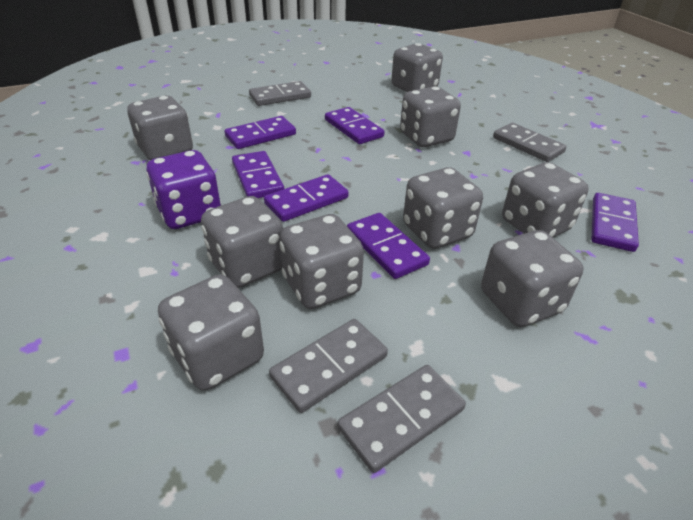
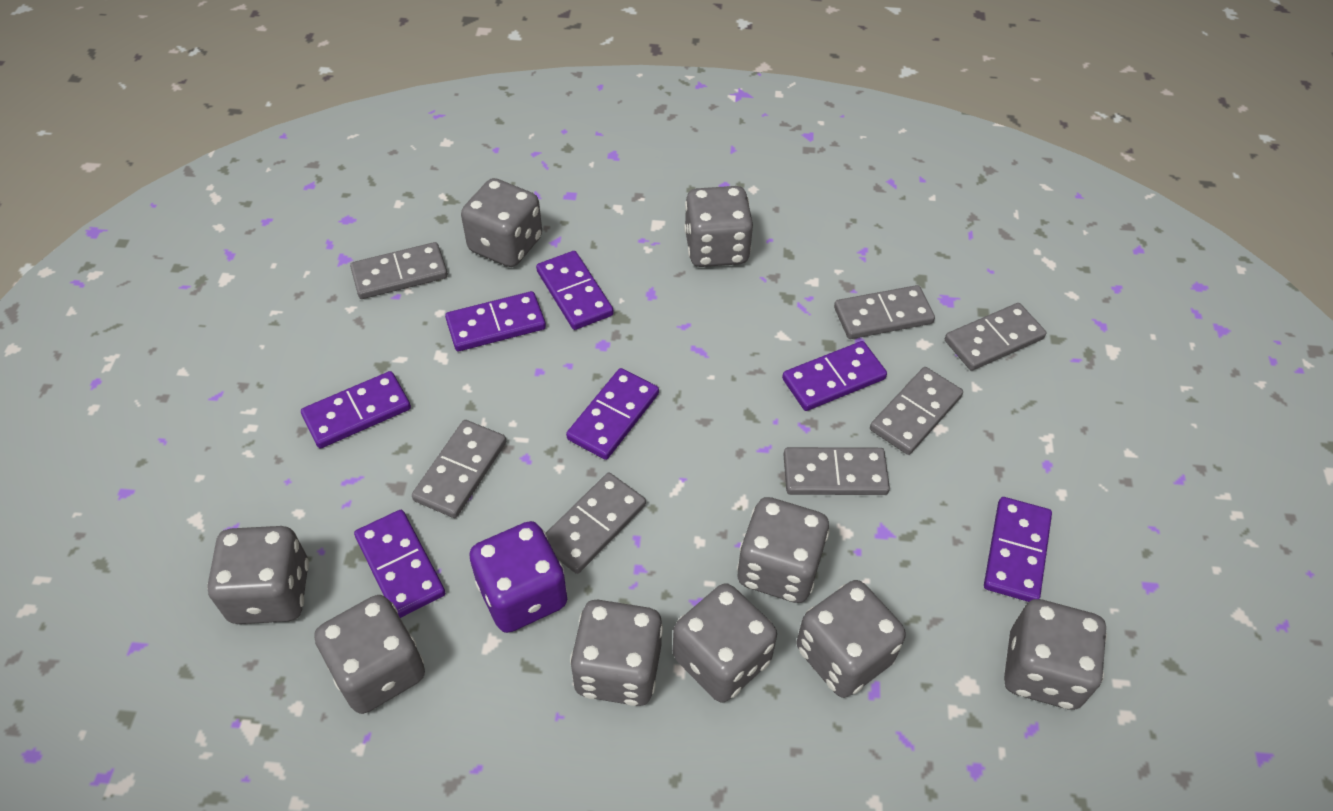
grey domino: [249,81,311,106] [269,319,388,413] [338,365,466,473] [493,123,567,162] = 4 -> [350,242,448,299] [412,420,506,518] [546,473,646,574] [783,447,890,495] [834,285,935,339] [870,367,963,455] [945,303,1046,371] = 7
purple domino: [224,116,296,149] [232,151,284,198] [264,174,349,222] [325,107,384,144] [347,213,430,279] [591,193,639,252] = 6 -> [301,371,411,448] [354,510,445,618] [445,291,546,351] [536,251,614,330] [566,368,659,460] [782,341,887,411] [984,497,1052,602] = 7

